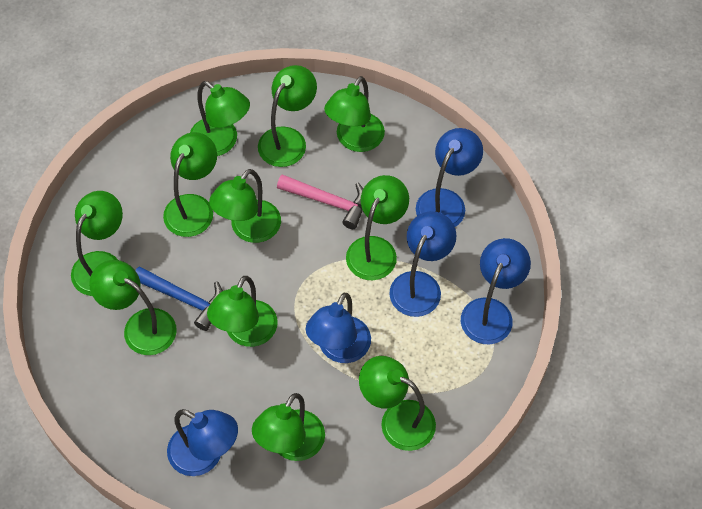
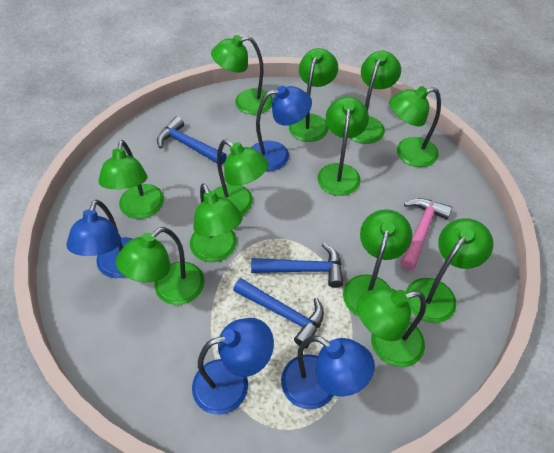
blue hammer: [135,266,223,331] = 1 -> [157,116,227,165] [233,278,324,349] [251,243,344,288] = 3
blue lamp: [167,409,238,476] [306,293,371,363] [389,211,457,317] [416,128,483,227] [461,238,531,345] = 5 -> [66,199,132,278] [192,318,274,415] [251,86,312,171] [281,336,375,409] = 4
green lamp: [71,191,123,296] [89,260,177,355] [163,132,217,237] [190,81,250,156] [207,276,278,347] [209,169,281,243] [252,393,325,461] [258,65,317,167] [324,76,385,152] [346,175,409,280] [359,356,436,451] = 11 -> [98,140,164,219] [116,227,205,305] [190,184,243,262] [211,35,273,115] [214,139,269,216] [289,48,338,142] [318,97,369,196] [343,209,412,317] [350,51,401,144] [357,287,426,368] [389,86,441,167] [406,218,493,323] = 12

